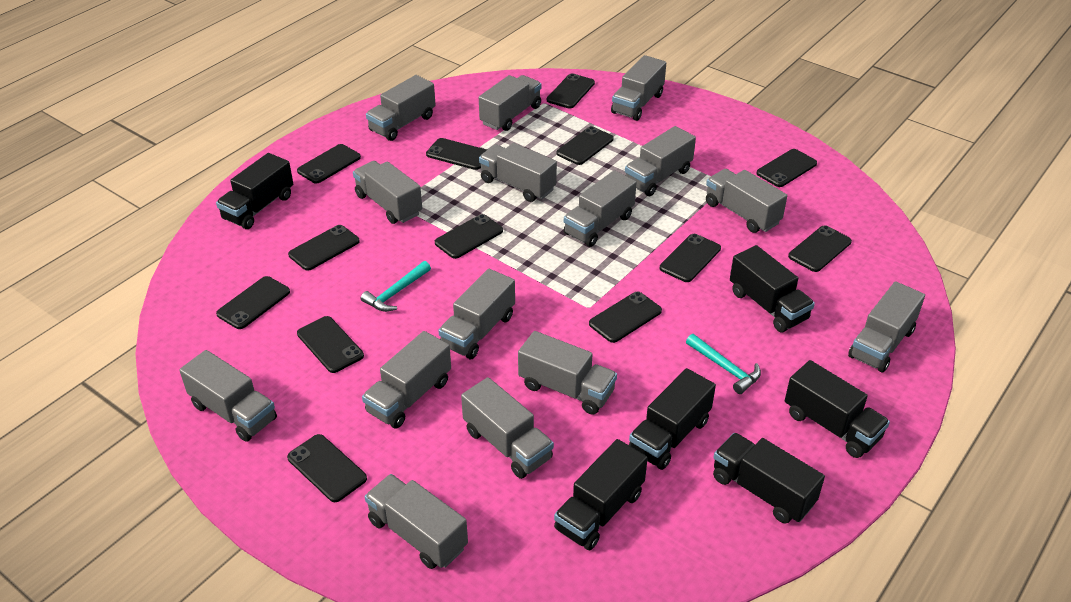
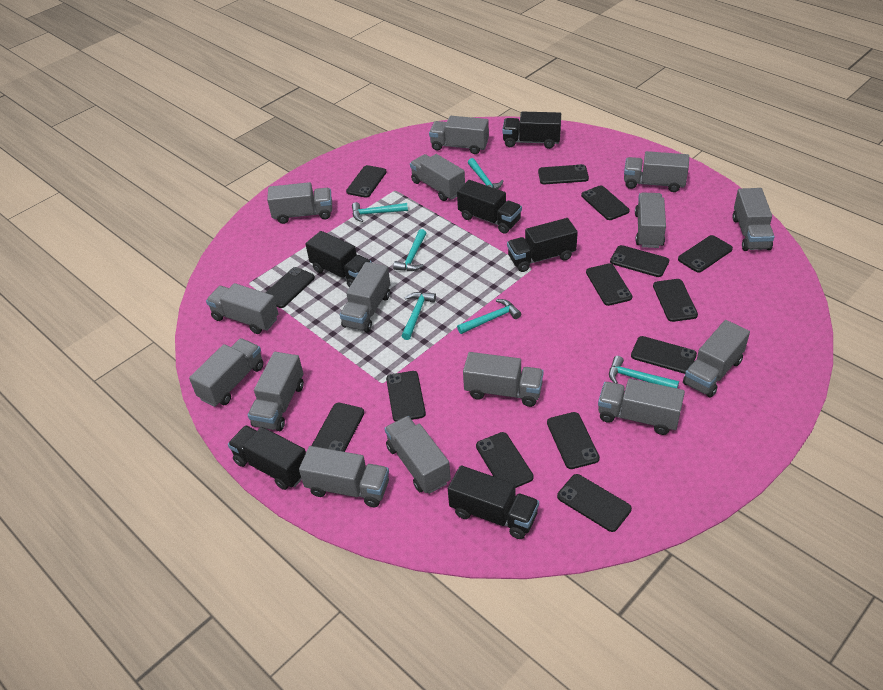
black phone: [216,276,290,329] [287,434,367,502] [288,225,360,271] [297,144,361,184] [297,316,364,373] [426,138,487,170] [435,214,503,259] [547,73,595,108] [556,126,614,165] [589,292,662,343] [660,234,721,282] [756,149,817,187] [788,225,852,272] = 13 -> [265,267,315,308] [312,403,364,452] [346,165,387,198] [386,371,426,422] [476,432,534,488] [538,164,589,184] [547,412,600,469] [557,474,632,532] [581,185,630,220] [586,263,632,306] [610,245,669,277] [631,336,697,374] [653,279,698,322] [678,235,733,273] = 14
turquoise hammer: [361,261,431,312] [686,334,761,394] = 2 -> [352,202,408,222] [393,229,426,271] [402,292,436,340] [457,299,521,334] [468,158,503,189] [609,356,679,388] = 6

